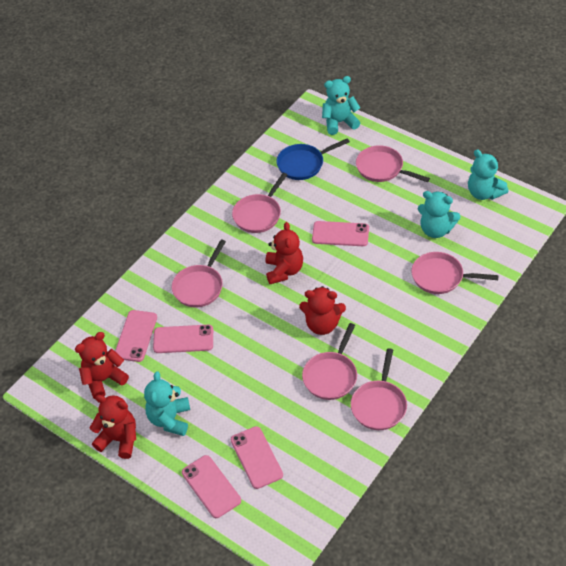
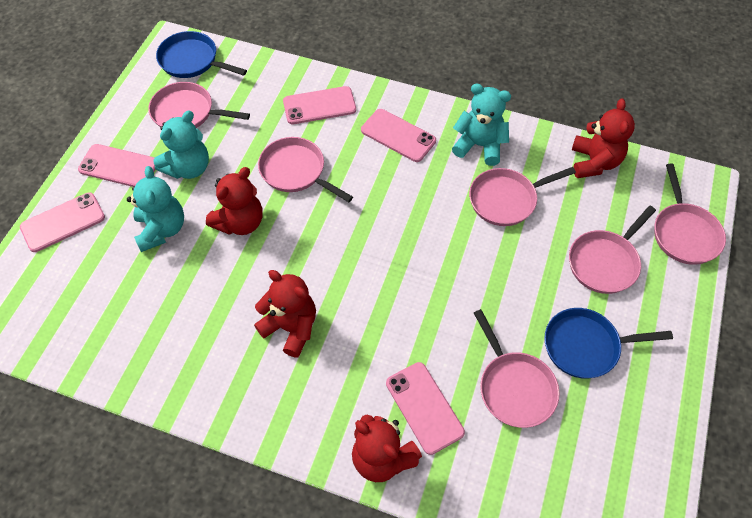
blue pan: [277,138,350,180] = 1 -> [156,31,247,78] [544,308,673,379] = 2
turquoise teddy bear: [144,371,190,436] [322,76,360,135] [418,191,461,238] [468,149,508,200] = 4 -> [127,166,184,252] [153,111,209,179] [452,84,511,166] = 3

